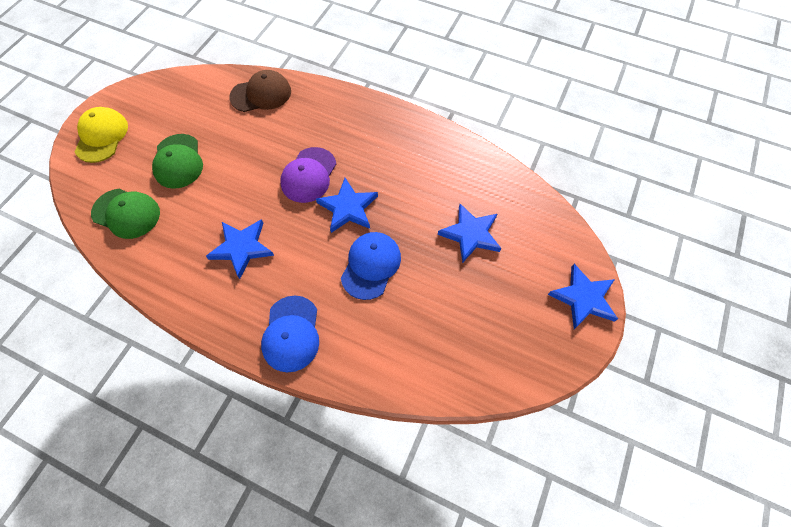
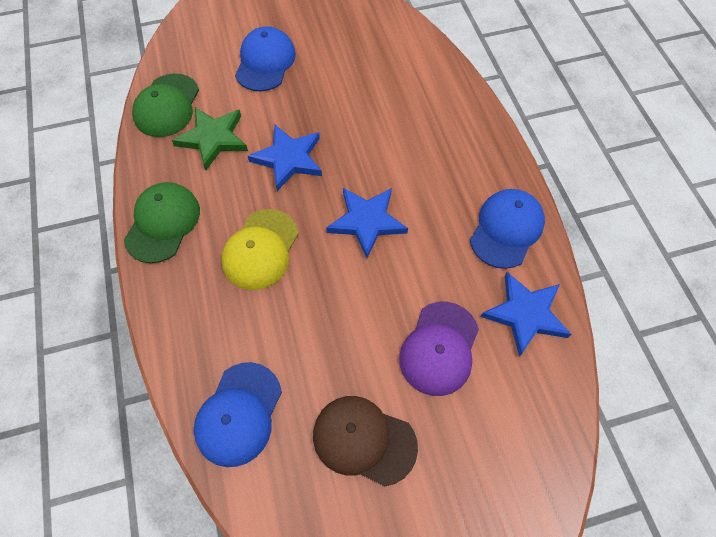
blue cap: [261,296,319,372] [341,232,401,300] = 2 -> [194,362,282,467] [235,26,296,91] [470,189,545,269] = 3
blue star: [206,219,274,279] [316,178,378,233] [438,204,501,263] [548,264,618,329] = 4 -> [248,125,322,191] [326,188,408,258] [481,272,571,357] = 3
green star: none = 0 -> [172,107,248,170] = 1

